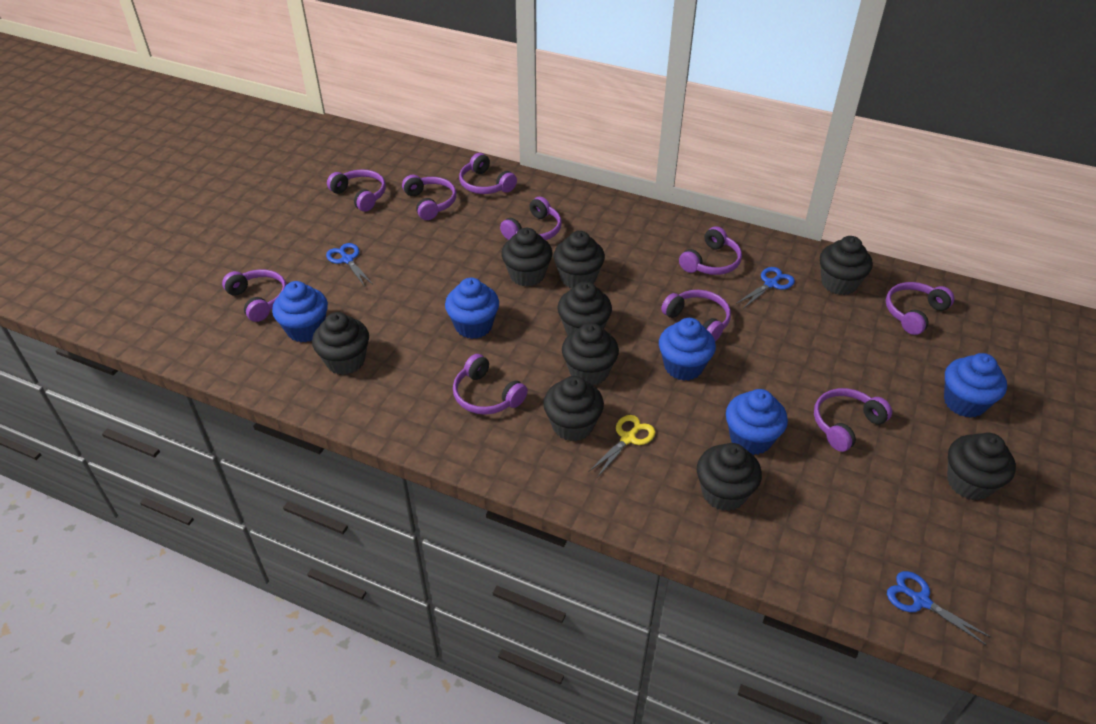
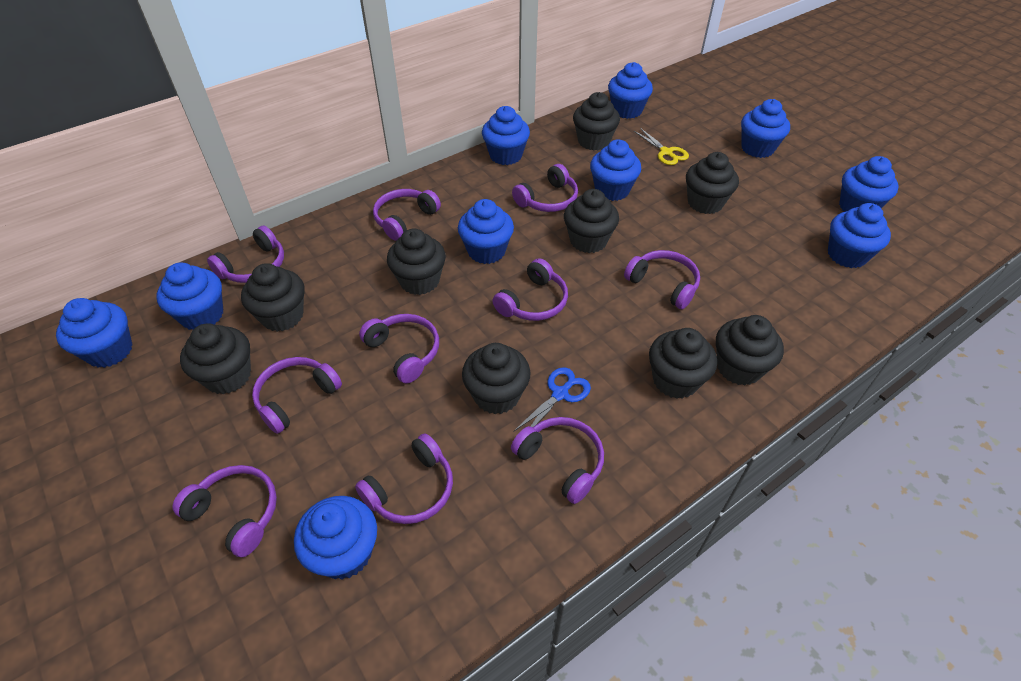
blue cupcake: [272,281,328,342] [445,277,499,339] [659,318,716,381] [726,389,788,455] [944,353,1007,418] = 5 -> [56,298,133,368] [156,262,223,330] [294,496,377,580] [458,199,514,264] [482,106,530,165] [590,139,641,201] [608,62,653,119] [741,99,790,158] [828,203,891,268] [839,156,899,212] = 10
blue scissors: [326,243,372,287] [736,267,795,309] [887,571,991,646] = 3 -> [513,367,591,432] = 1

